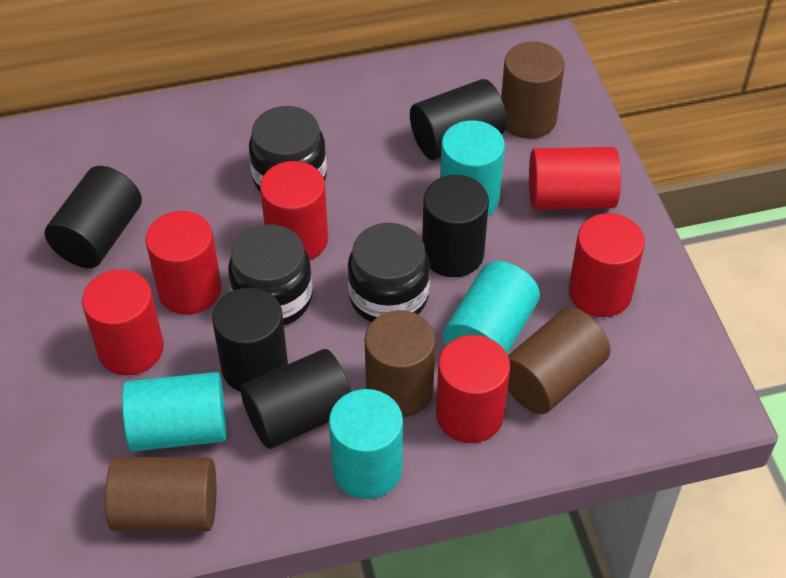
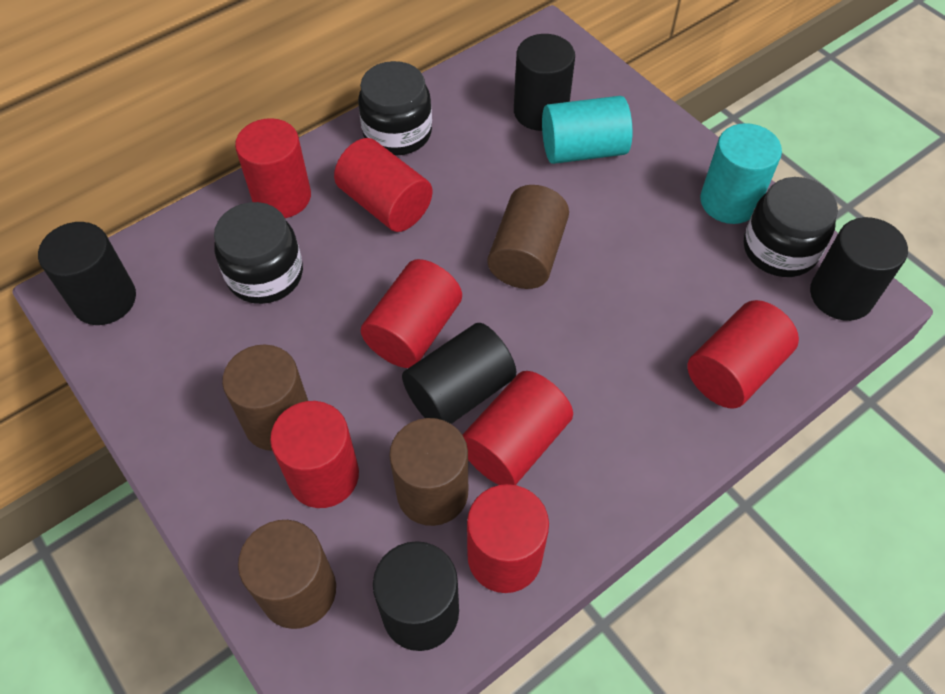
red cylinder: [82,269,164,376] [145,211,221,315] [260,161,328,260] [436,335,510,443] [529,147,621,210] [569,213,645,317] = 6 -> [235,118,311,218] [270,401,359,508] [334,138,433,232] [361,259,462,368] [462,371,573,485] [467,484,549,593] [687,300,799,409] = 7
turquoise cylinder: [122,372,227,451] [329,389,403,499] [440,120,505,216] [443,261,540,354] = 4 -> [542,96,633,164] [700,123,782,224] = 2

